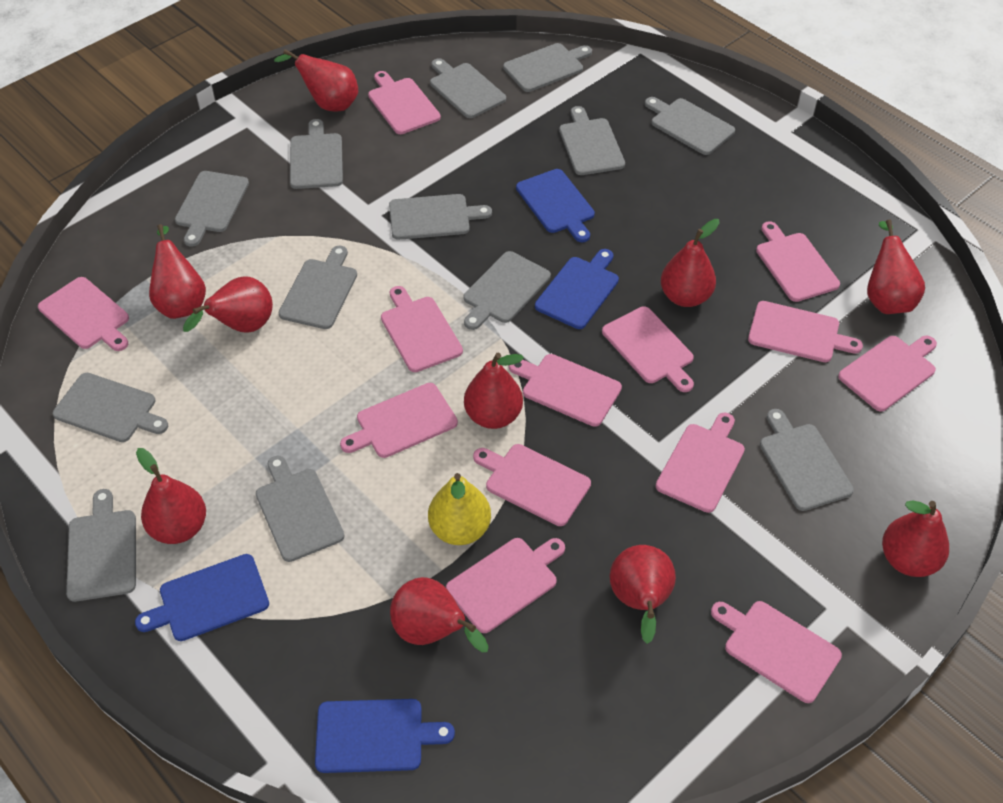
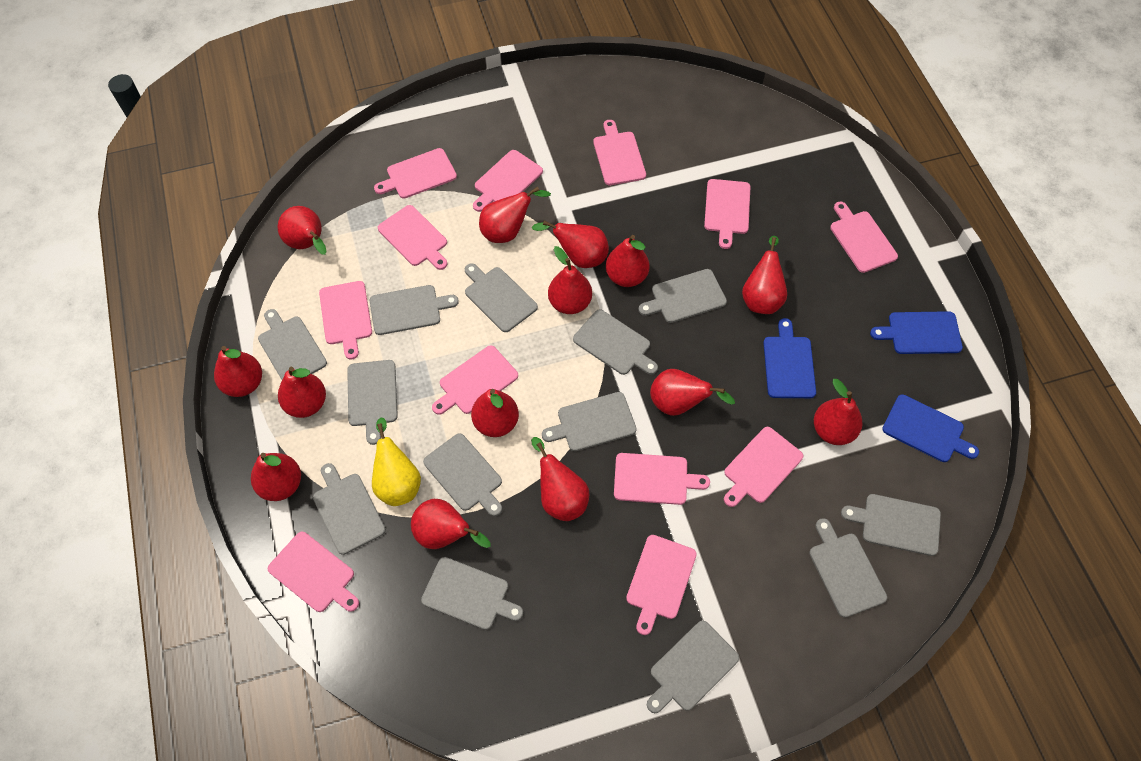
blue cutting board: [135,554,269,641] [315,699,455,773] [516,169,595,242] [535,249,619,329] = 4 -> [763,318,816,398] [870,311,963,354] [882,394,979,462] = 3
pink cutting board: [38,277,129,351] [340,383,458,458] [368,71,441,134] [381,286,463,372] [446,538,565,633] [473,444,591,526] [509,354,622,427] [602,306,694,392] [656,413,745,513] [711,601,842,703] [748,301,863,362] [756,221,840,302] [838,336,937,411] = 13 -> [268,532,359,612] [319,281,372,360] [374,148,457,199] [378,205,447,270] [432,345,518,415] [473,150,543,212] [593,120,646,185] [614,453,710,505] [626,535,697,635] [704,179,750,249] [724,427,803,507] [830,201,898,273] = 12
red pear: [136,448,206,544] [149,224,206,319] [183,276,273,332] [274,49,358,111] [390,577,489,653] [464,353,524,429] [609,545,676,644] [661,219,719,307] [867,219,925,314] [882,500,949,577] = 10 -> [214,346,262,397] [251,453,301,501] [278,206,327,255] [278,366,326,418] [411,499,491,549] [471,389,519,437] [479,187,551,243] [531,437,589,521] [532,221,609,268] [548,246,592,314] [606,235,649,287] [650,369,735,416] [742,236,787,314] [814,379,862,445] = 14

